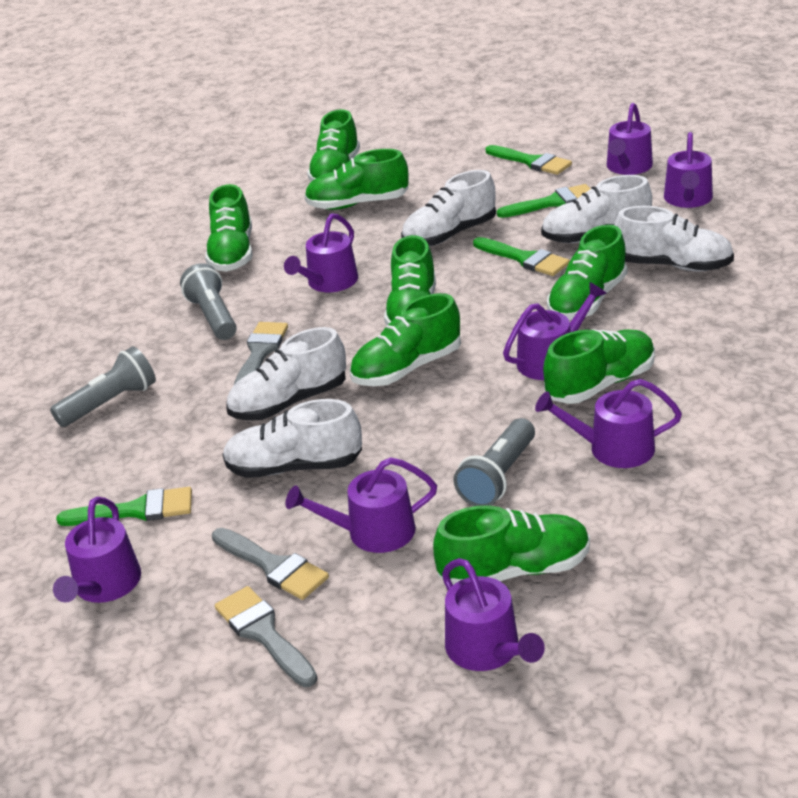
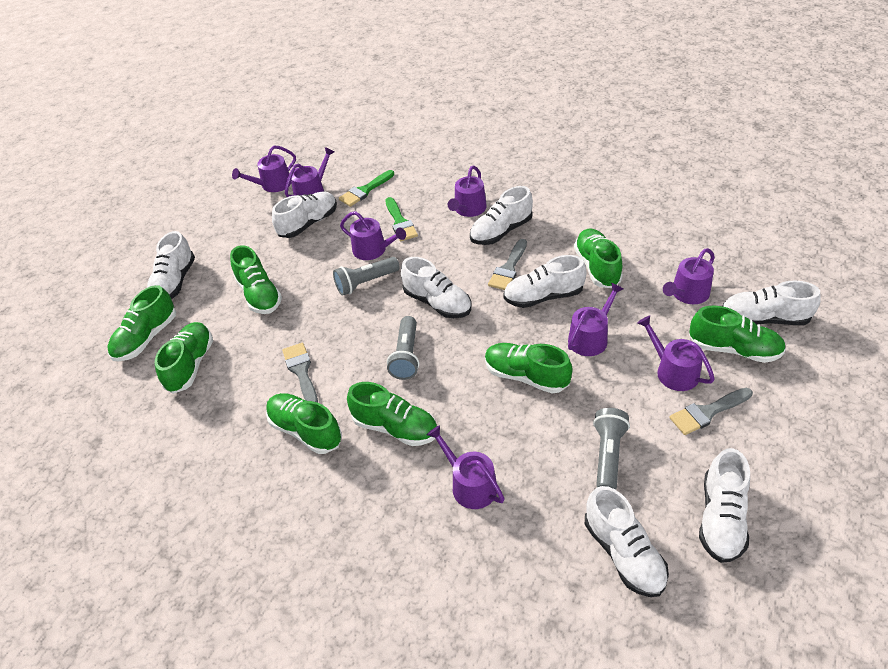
green brush: [56,487,192,526] [473,237,570,276] [486,145,572,175] [497,184,590,218] = 4 -> [339,170,394,207] [385,197,418,241] = 2
white shoe: [222,399,362,478] [226,327,346,421] [401,170,496,247] [541,175,652,243] [614,206,734,271] = 5 -> [147,231,195,299] [272,192,337,238] [401,257,471,318] [470,186,533,245] [503,255,586,308] [585,486,669,597] [699,448,750,563] [723,280,821,325] = 8

